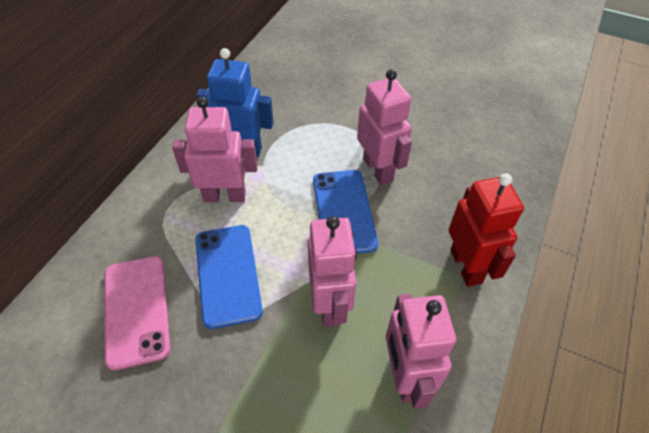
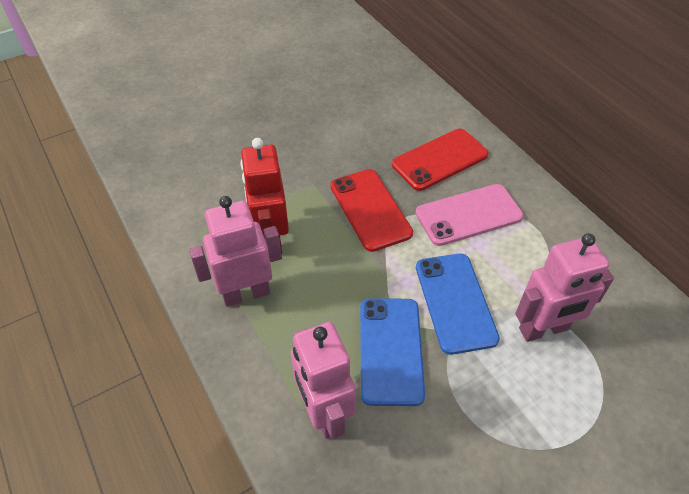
blue robot: [196,48,274,157] = 1 -> none = 0
pink robot: [172,97,258,202] [308,216,357,327] [357,69,412,186] [386,294,456,409] = 4 -> [189,196,282,307] [291,322,356,439] [515,233,614,342] = 3
red phone: none = 0 -> [330,169,413,252] [392,129,489,191] = 2

